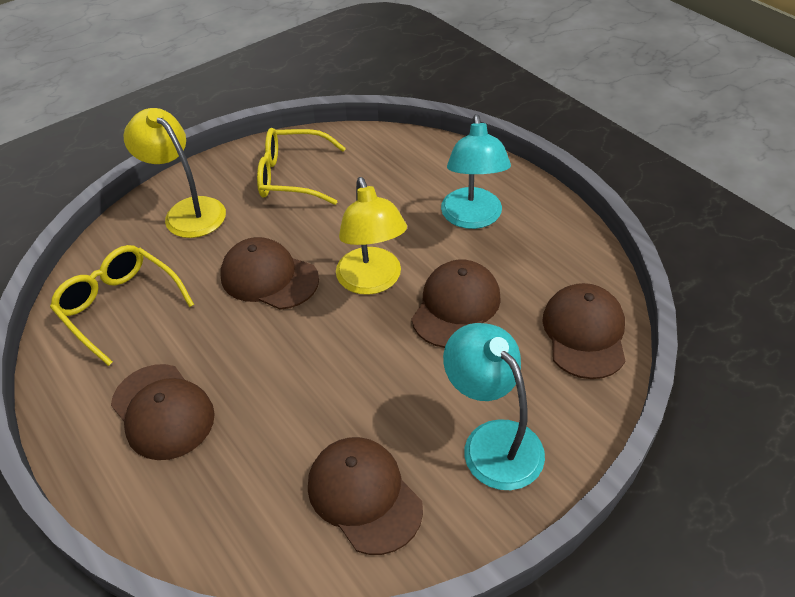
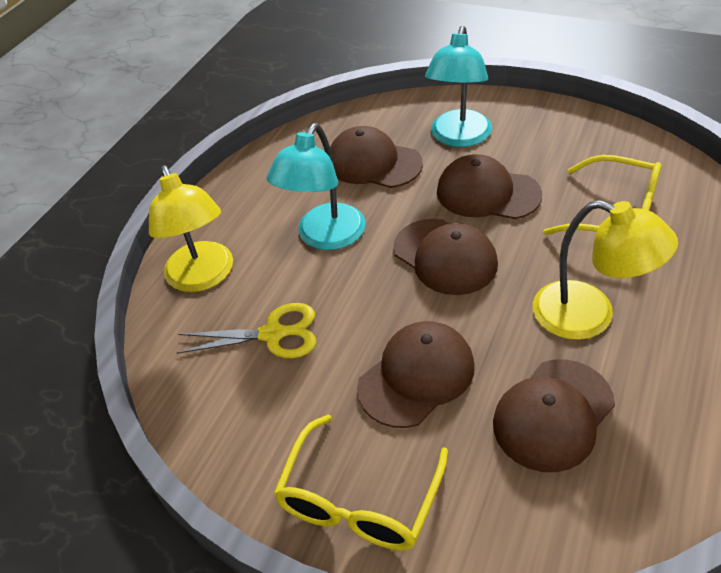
yellow scissors: none = 0 -> [177,303,316,358] = 1

